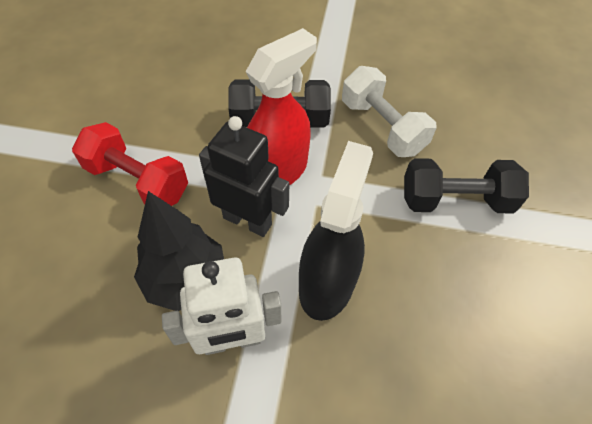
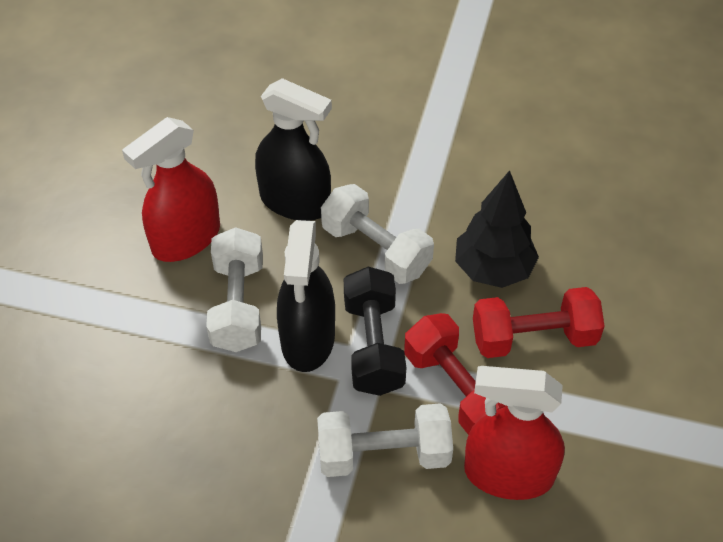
black dumbbell: [228,79,331,127] [404,158,529,214] = 2 -> [344,267,407,396] = 1
black robot: [199,116,289,237] = 1 -> none = 0
black spray bottle: [299,141,373,321] = 1 -> [255,78,332,221] [277,220,335,372] = 2
red dumbbell: [72,122,188,206] = 1 -> [404,313,506,435] [473,287,604,358] = 2
red spray bottle: [246,28,317,185] = 1 -> [122,117,220,262] [464,366,565,500] = 2
white dumbbell: [342,66,437,157] = 1 -> [206,227,263,352] [317,403,453,477] [321,184,434,284] = 3
white robot: [162,257,281,355] = 1 -> none = 0

